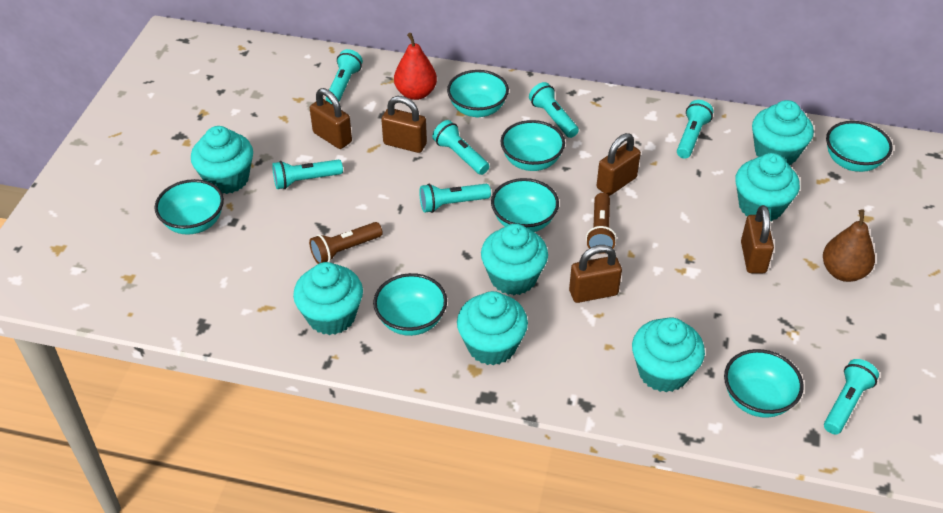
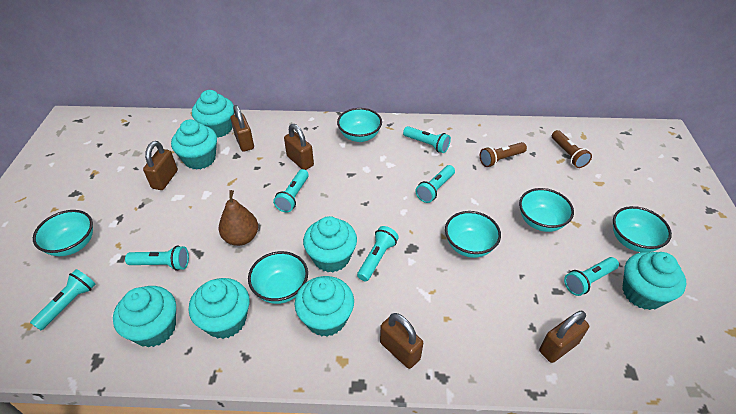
red pear: [394,33,437,100] = 1 -> none = 0
turquoise bowl: [155,179,224,235] [373,273,447,336] [447,70,509,117] [491,178,559,232] [500,120,565,171] [724,349,804,418] [826,121,893,172] = 7 -> [33,210,93,256] [248,251,308,304] [337,108,382,142] [445,211,501,258] [519,188,574,232] [613,206,672,252] = 6

